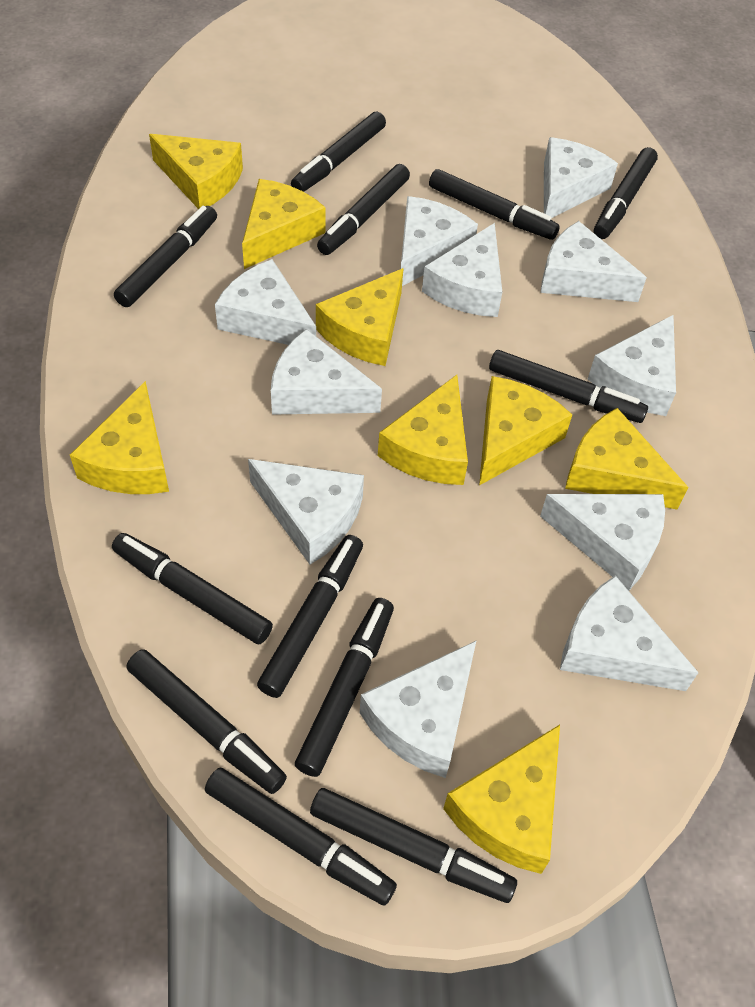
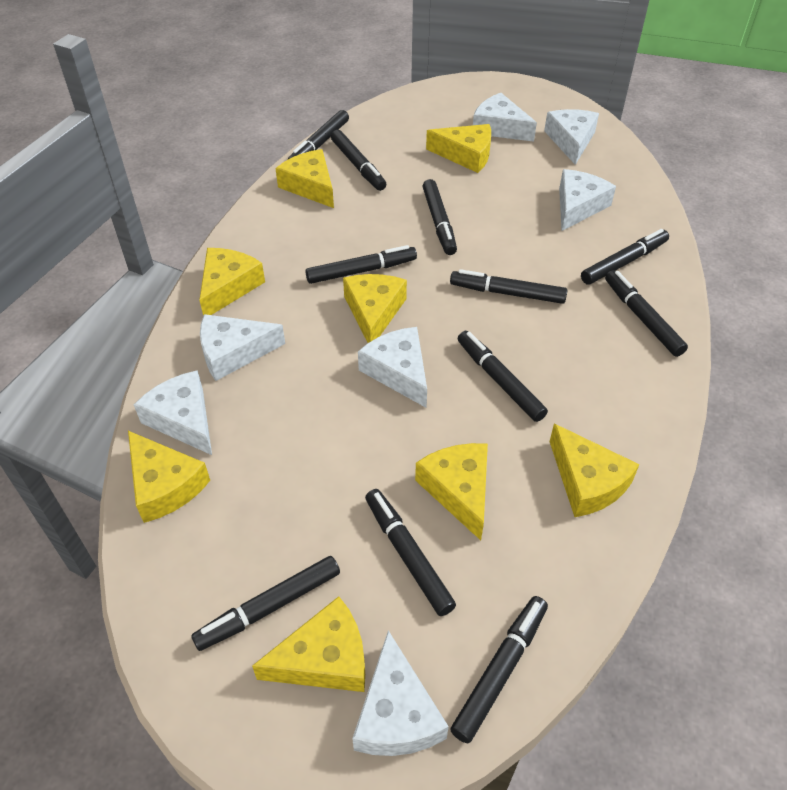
black marker: [112,533,273,644] [114,206,217,307] [126,649,287,794] [205,768,397,906] [257,535,363,698] [291,112,386,192] [295,598,394,777] [310,788,517,903] [317,164,410,255] [429,169,560,240] [489,350,648,423] [594,147,658,239] = 12 -> [191,556,340,651] [287,110,349,160] [305,245,417,284] [331,130,386,191] [365,489,456,616] [422,179,457,255] [450,269,567,304] [450,596,548,744] [458,331,548,422] [581,229,669,285] [605,270,688,357] = 11
white cheese: [215,259,316,345] [248,459,364,564] [271,329,382,415] [360,640,477,778] [401,196,478,286] [422,223,502,317] [540,221,647,302] [540,494,665,590] [544,137,618,218] [560,575,699,691] [588,315,676,416] = 11 -> [134,370,212,455] [200,314,285,381] [352,630,449,756] [358,327,427,408] [473,93,537,142] [544,109,599,165] [559,169,616,231] = 7

